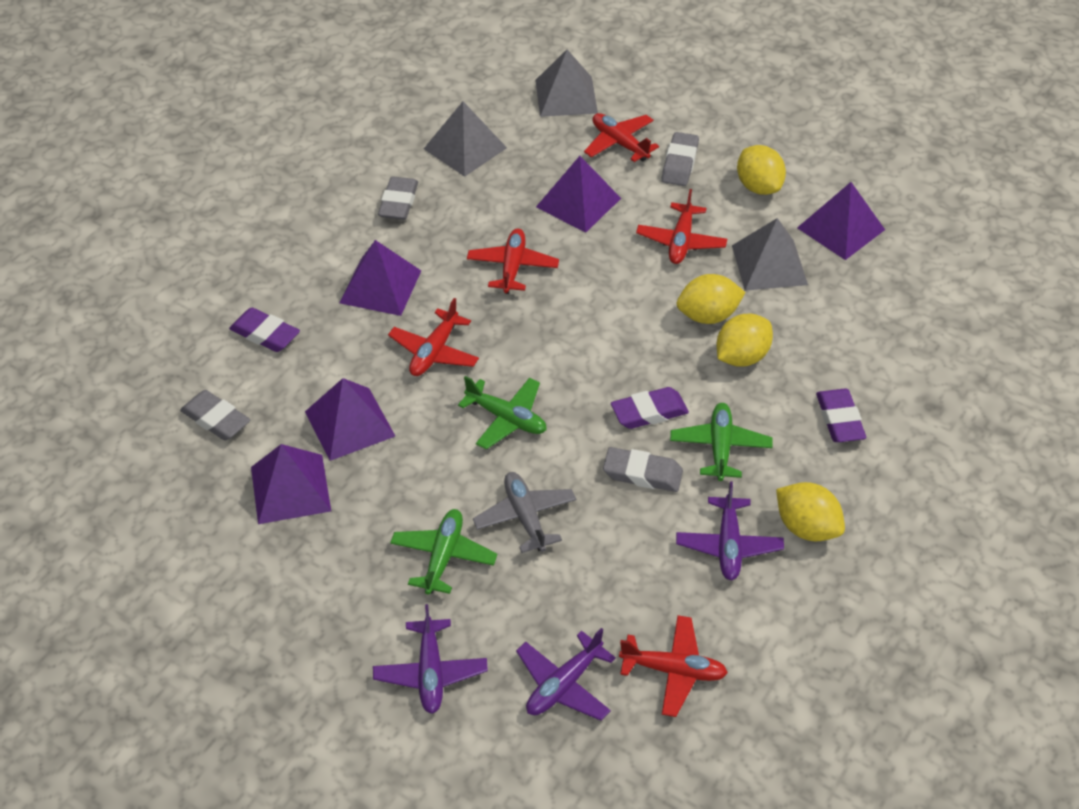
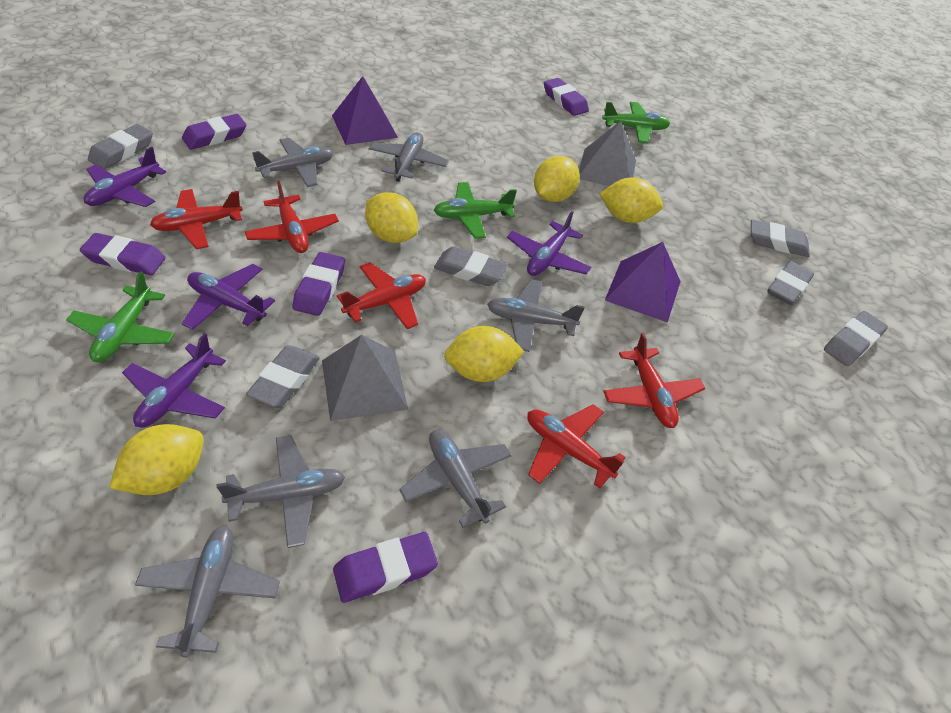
grey eraser: [180,390,250,440] [378,176,418,220] [603,447,683,492] [662,132,699,186] = 4 -> [88,124,153,169] [246,345,320,407] [434,246,508,286] [751,219,810,257] [767,261,814,305] [824,311,888,366] = 6
grey plane: [473,472,576,553] = 1 -> [135,525,280,658] [216,435,345,548] [252,138,333,187] [369,132,449,182] [399,430,512,528] [487,279,585,352] = 6
grey pyramid: [424,101,507,177] [535,50,598,117] [732,218,808,291] = 3 -> [322,334,408,421] [579,121,636,186] = 2
purple eraser: [229,308,300,352] [611,387,689,429] [816,389,866,442] = 3 -> [80,233,166,275] [182,114,247,150] [292,252,345,316] [333,532,438,603] [544,78,589,116] = 5
purple plane: [373,604,488,714] [516,628,616,721] [676,481,784,580] = 3 -> [84,147,166,207] [122,333,226,428] [182,264,275,330] [507,211,591,276] = 4
purple pyramid: [251,444,331,524] [305,378,395,461] [340,240,421,316] [536,156,621,233] [797,182,885,260] = 5 -> [332,76,398,145] [605,242,681,323] = 2
yellow lemon: [677,274,746,324] [717,313,773,367] [737,145,786,195] [776,482,845,541] = 4 -> [110,424,204,495] [365,192,418,243] [444,326,525,382] [534,156,580,202] [600,177,663,223] = 5

